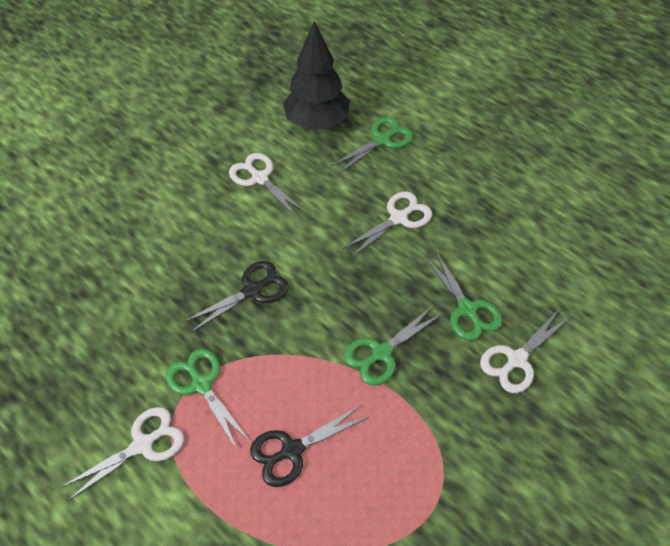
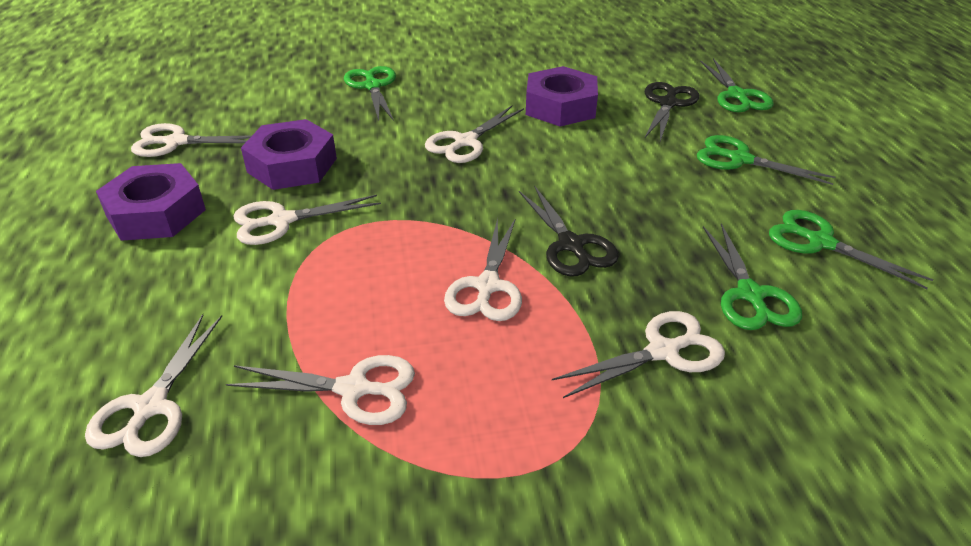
black tree: [283,21,350,130] = 1 -> none = 0
green scissors: [166,348,251,450] [330,117,413,174] [344,306,443,386] [424,250,502,341] = 4 -> [344,66,396,121] [697,135,835,185] [700,58,774,112] [703,224,802,330] [769,210,933,289] = 5
purple nut: none = 0 -> [96,163,206,241] [241,119,337,190] [526,66,598,127] = 3
white scissors: [60,407,184,501] [229,153,308,219] [342,191,432,257] [480,308,570,393] = 4 -> [85,314,222,457] [131,123,252,157] [226,355,415,425] [233,195,381,245] [425,106,524,163] [444,218,522,321] [552,311,725,398] = 7

